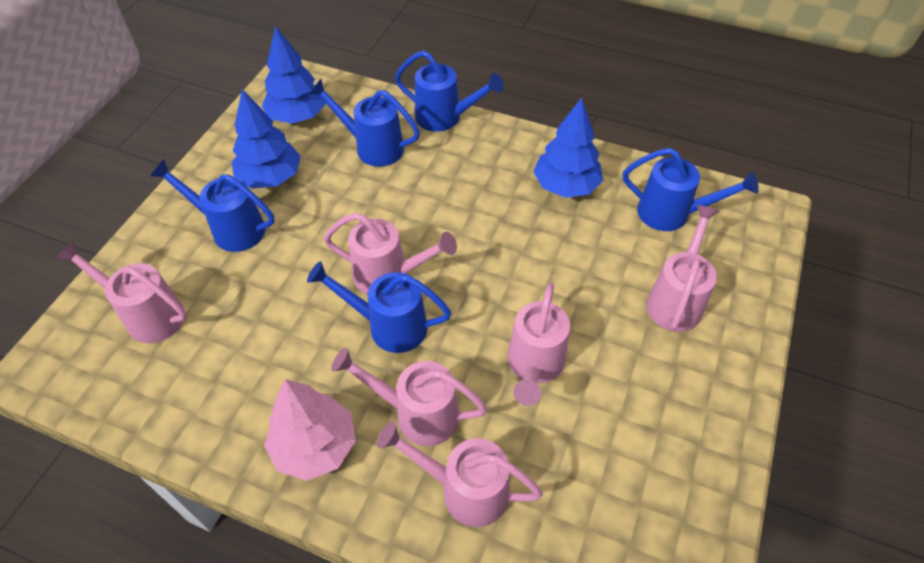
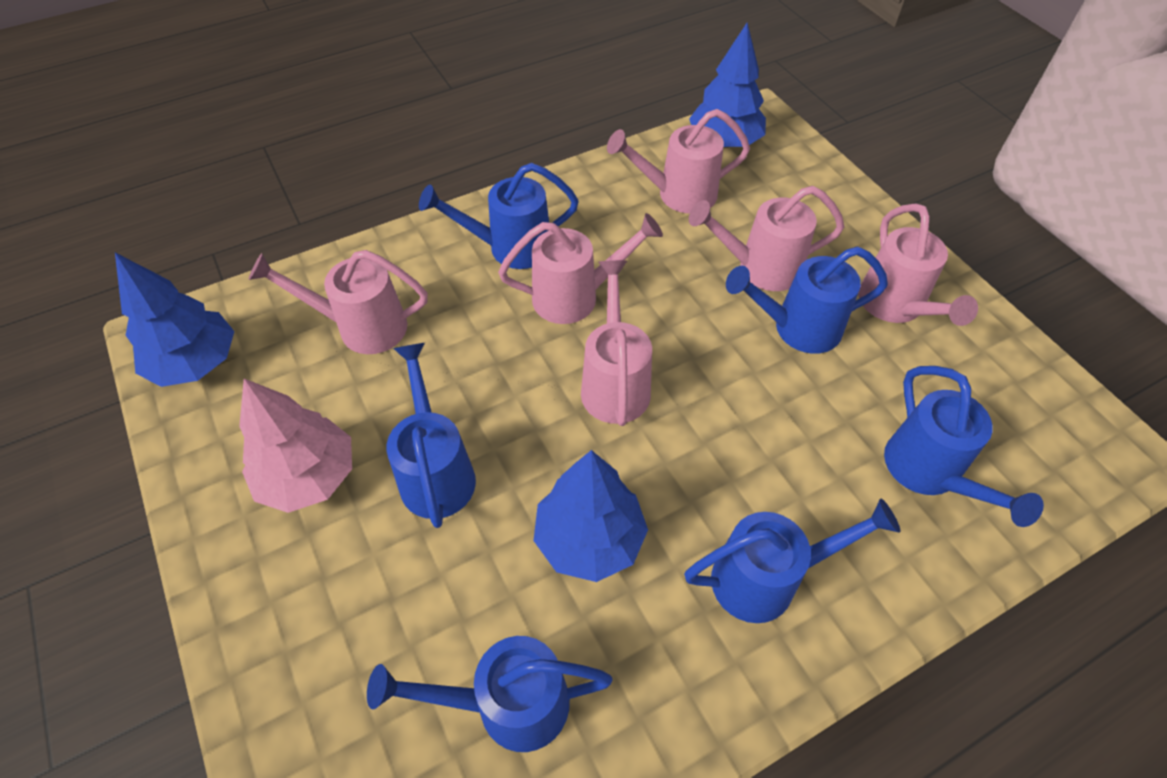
blue watering can: [150,160,275,252] [307,261,451,353] [308,79,420,167] [395,51,504,132] [623,148,759,231] = 5 -> [367,636,613,752] [386,343,476,528] [419,163,579,269] [684,498,900,623] [726,247,888,354] [884,366,1044,527] = 6

